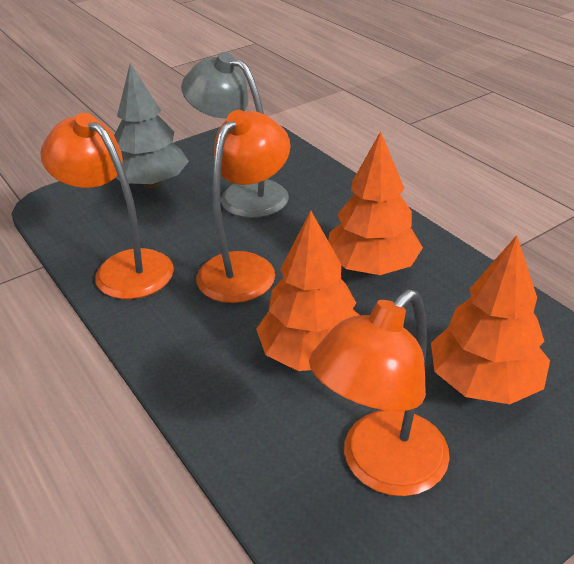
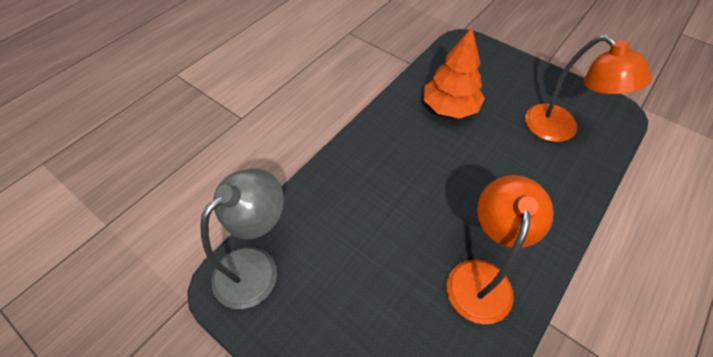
grey tree: [114,63,189,188] = 1 -> none = 0
orange lamp: [40,113,174,299] [196,110,291,303] [309,289,450,496] = 3 -> [447,175,554,325] [525,35,652,142] = 2
orange tree: [256,211,360,371] [328,131,423,275] [431,235,550,404] = 3 -> [424,28,485,119] = 1

